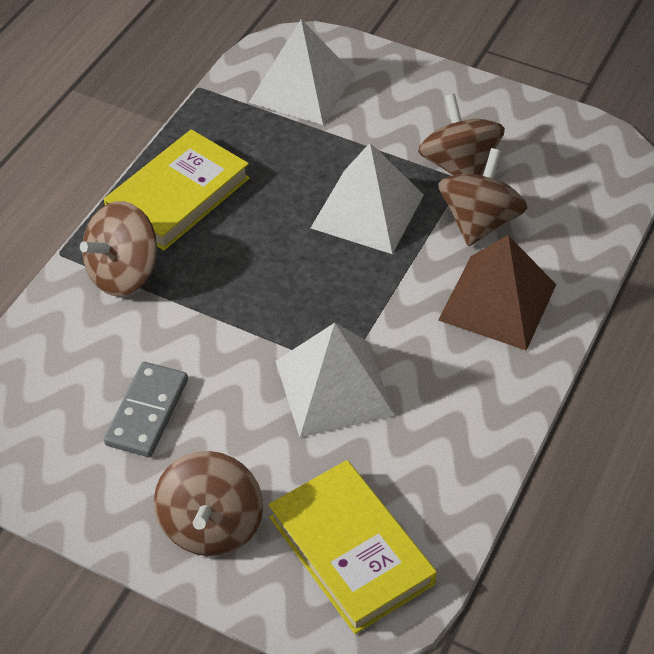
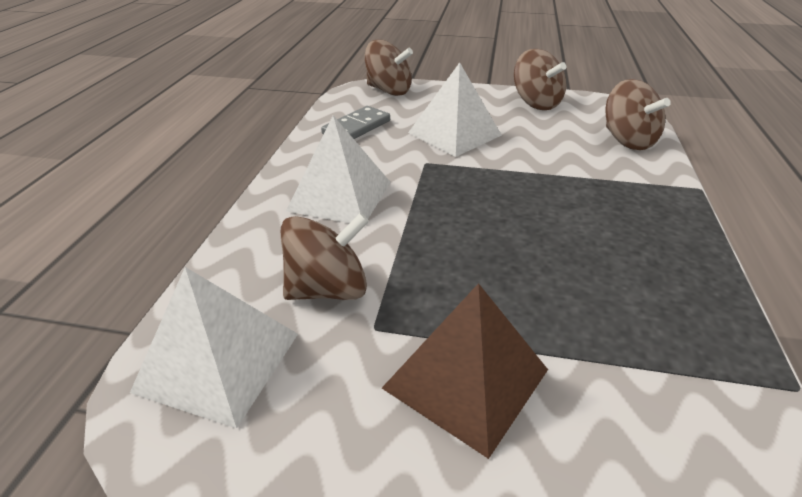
yellow book: [104,129,250,251] [269,460,437,634] = 2 -> none = 0

